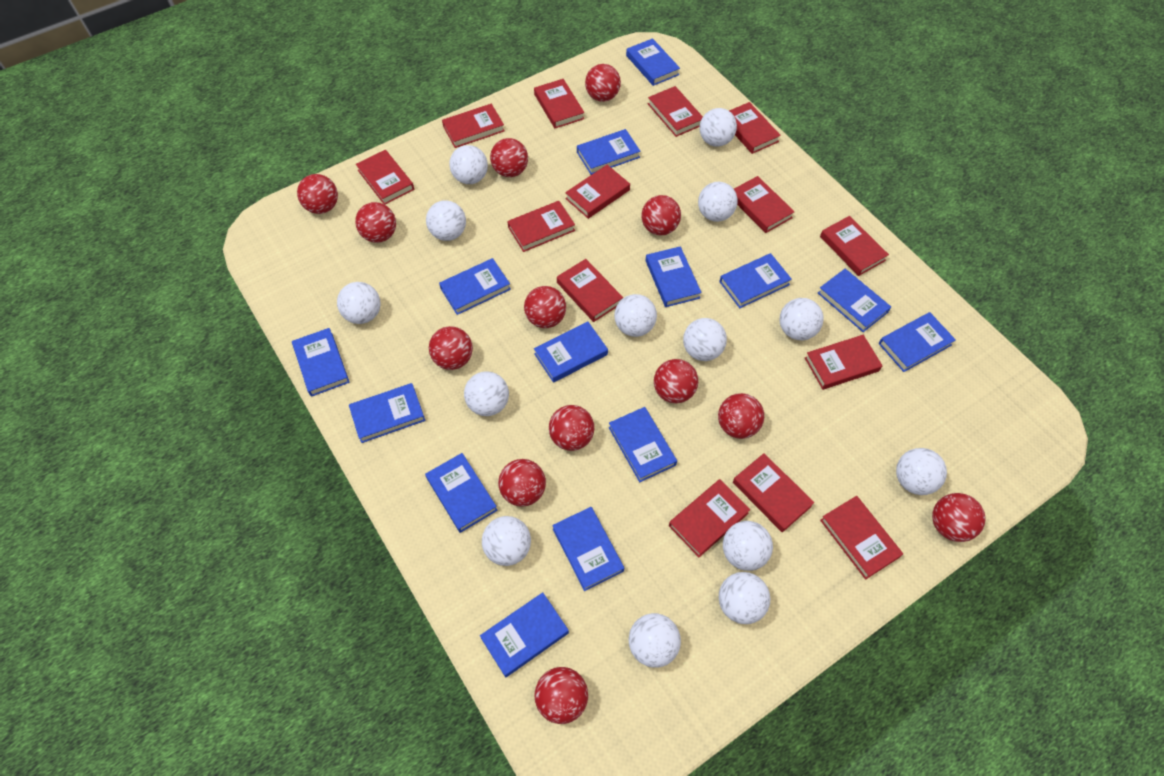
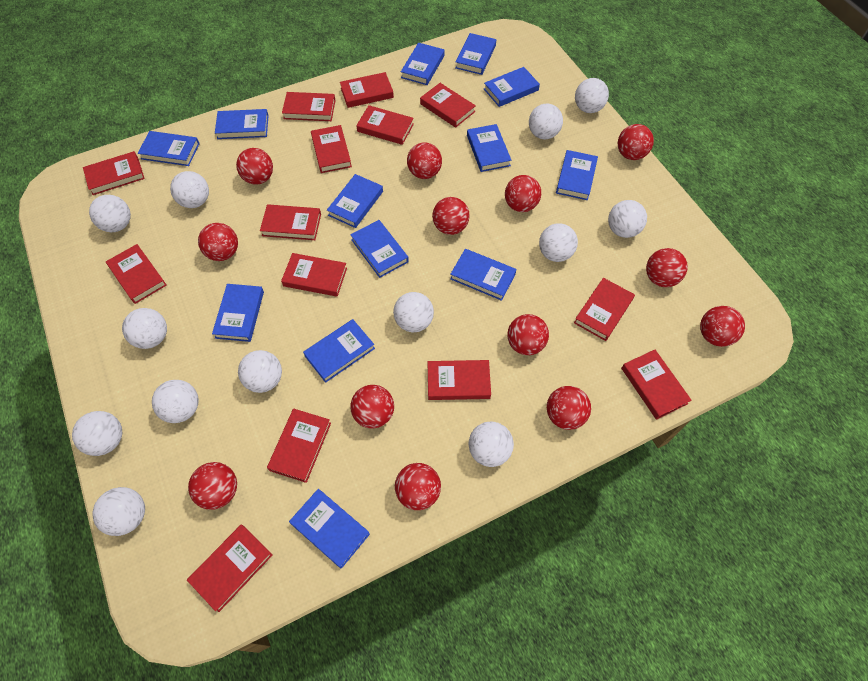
blue book: [292,328,350,397] [349,383,425,443] [425,453,497,533] [439,258,511,315] [480,592,569,677] [534,321,608,383] [552,507,624,591] [577,129,641,175] [609,407,677,482] [626,38,680,86] [646,246,702,307] [719,253,792,308] [818,269,891,332] [879,312,956,372] = 14 -> [138,131,200,166] [212,284,264,342] [215,109,269,139] [289,489,370,569] [303,319,375,383] [327,174,383,228] [350,220,409,278] [401,43,444,85] [450,249,517,301] [455,33,496,75] [467,124,511,172] [484,67,540,107] [556,150,598,200] = 13
white ball: [337,282,381,324] [426,200,466,241] [449,145,488,184] [464,371,509,416] [482,516,531,566] [614,294,657,337] [628,613,681,668] [683,318,727,361] [698,182,738,222] [700,108,737,147] [719,572,770,624] [723,521,773,571] [780,298,824,340] [896,448,947,495] = 14 -> [72,411,122,456] [89,195,131,232] [92,487,145,536] [122,308,167,349] [152,380,199,423] [170,171,209,208] [238,350,282,393] [393,292,434,332] [469,421,514,467] [529,104,563,139] [539,223,578,262] [575,78,609,113] [608,200,647,238] = 13

